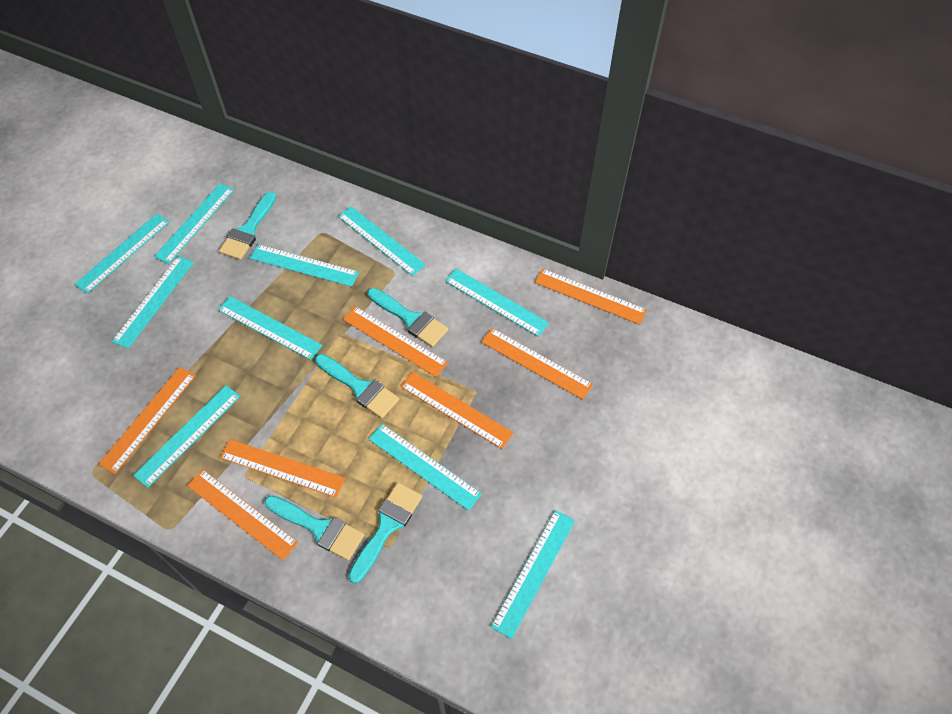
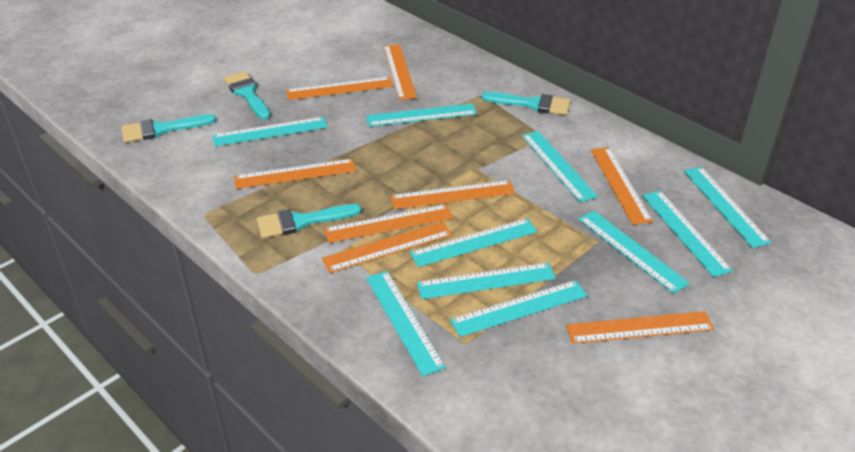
orange ruler: [99,367,196,474] [187,469,298,560] [220,439,345,497] [343,306,448,377] [401,372,513,449] [481,328,593,400] [535,269,647,325] = 7 -> [234,159,356,189] [286,77,393,100] [322,221,452,273] [324,204,453,243] [384,44,417,100] [391,180,515,209] [566,311,714,344] [591,147,653,225] = 8
turquoise brush: [219,191,276,260] [265,495,364,561] [315,354,399,419] [348,482,422,583] [367,288,449,347] = 5 -> [121,114,216,142] [224,71,270,119] [257,204,362,238] [482,92,571,115] = 4

